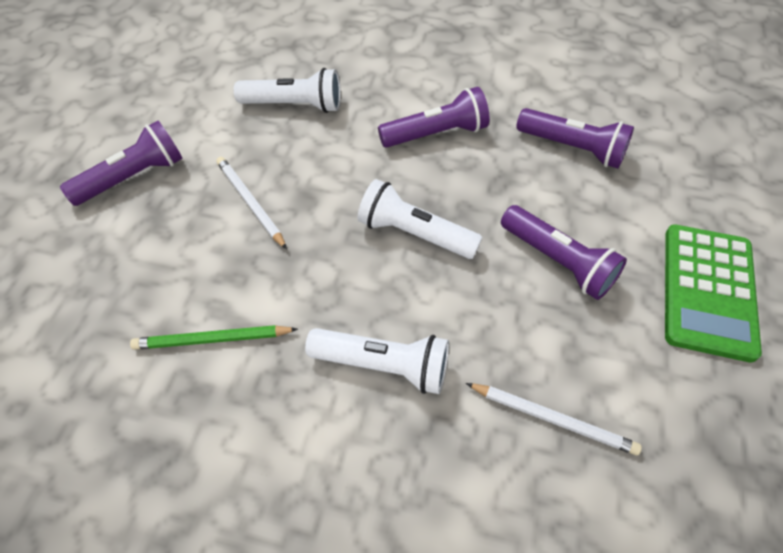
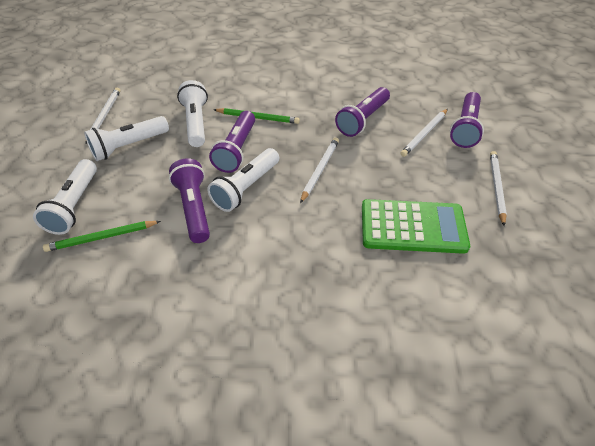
green pencil: [130,325,298,350] = 1 -> [43,221,161,252] [214,108,300,124] = 2
white flashlight: [234,68,341,113] [305,328,449,394] [357,179,482,259] = 3 -> [33,159,97,235] [84,116,169,161] [177,80,208,147] [207,148,279,212] = 4
white pencil: [216,157,287,249] [466,383,642,455] = 2 -> [85,88,120,144] [300,137,339,203] [400,109,448,157] [490,151,507,226] = 4

